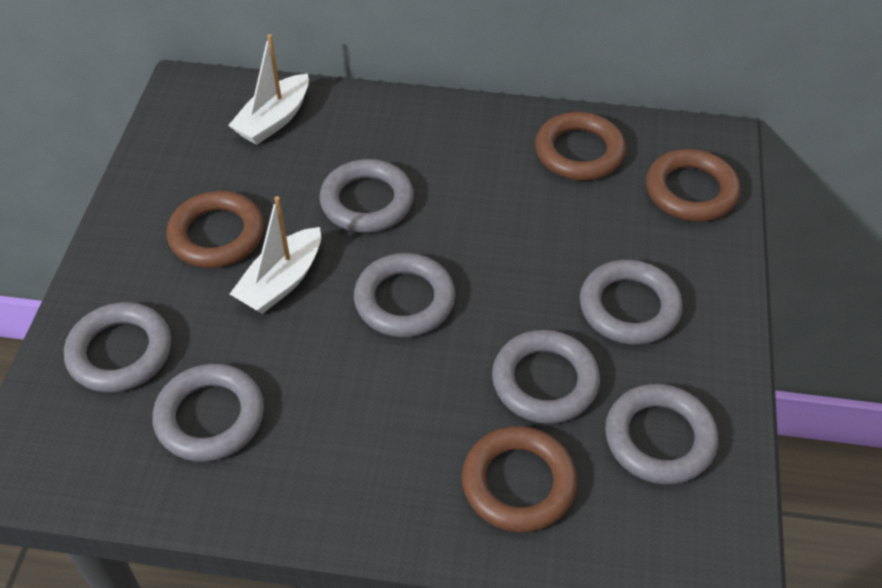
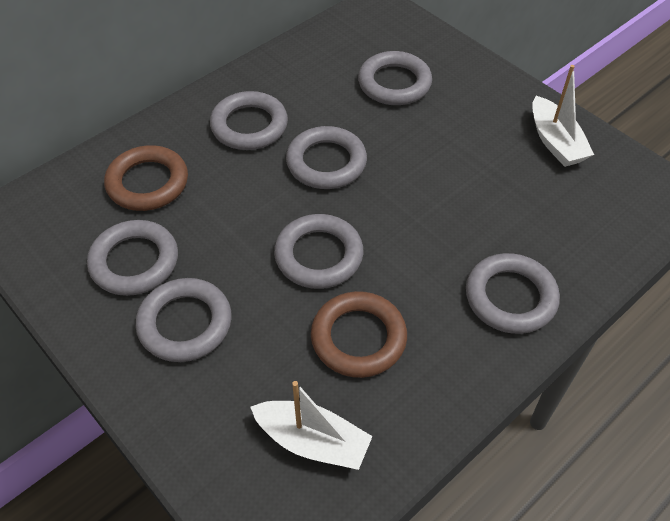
brown ring: [167,191,264,268] [462,426,578,533] [535,112,626,180] [646,149,740,222] = 4 -> [104,145,188,211] [311,291,407,378] = 2

